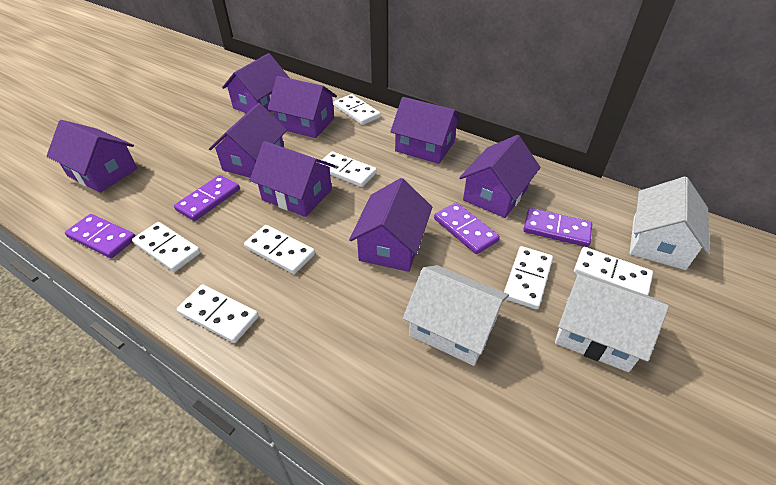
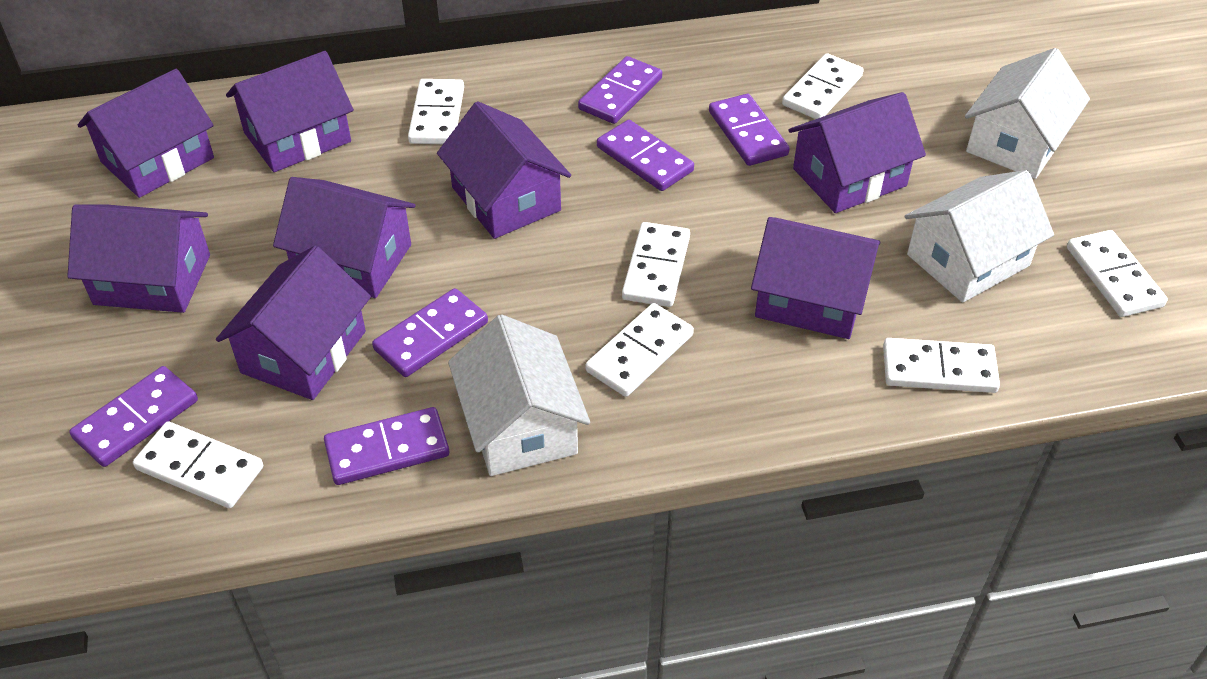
purple domino: [65,214,135,258] [174,175,240,221] [434,202,500,254] [523,208,592,247] = 4 -> [69,366,198,467] [324,407,449,485] [372,288,488,377] [578,56,662,124] [597,120,694,191] [709,94,790,166] = 6

